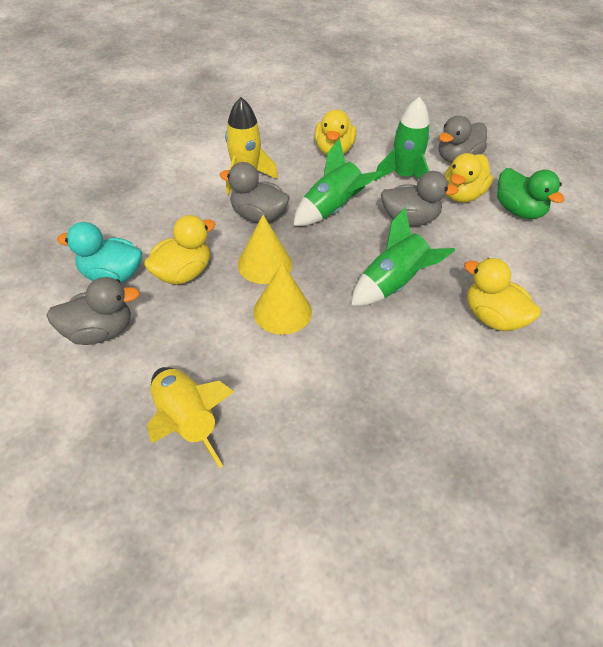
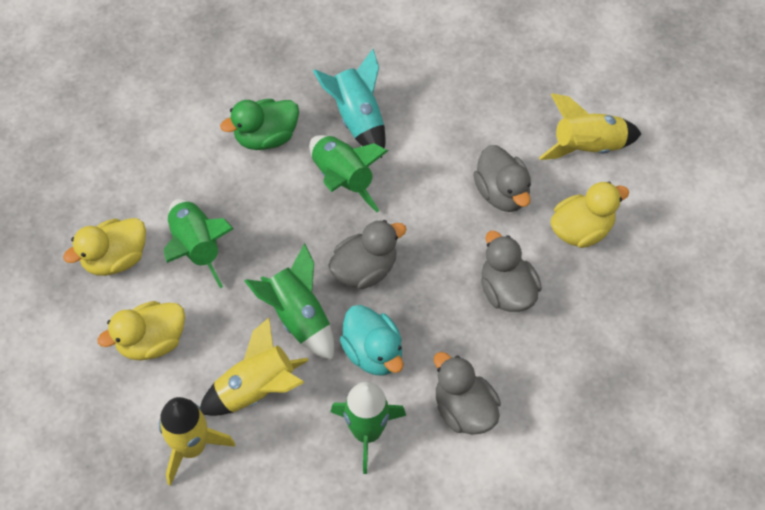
green rocket: [293,139,382,226] [351,207,455,306] [374,97,430,181] = 3 -> [164,199,234,288] [244,243,334,360] [309,135,388,212] [331,382,406,474] = 4
turquoise rocket: none = 0 -> [313,49,386,158] = 1
yellow cone: [238,215,292,284] [253,262,312,335] = 2 -> none = 0
yellow duck: [144,215,215,285] [314,109,357,155] [444,153,493,202] [464,258,541,331] = 4 -> [63,218,146,276] [97,301,185,361] [550,182,629,248] = 3
yellow rocket: [147,367,235,468] [225,97,278,195] = 2 -> [159,397,235,486] [200,318,309,416] [539,93,641,160] = 3

